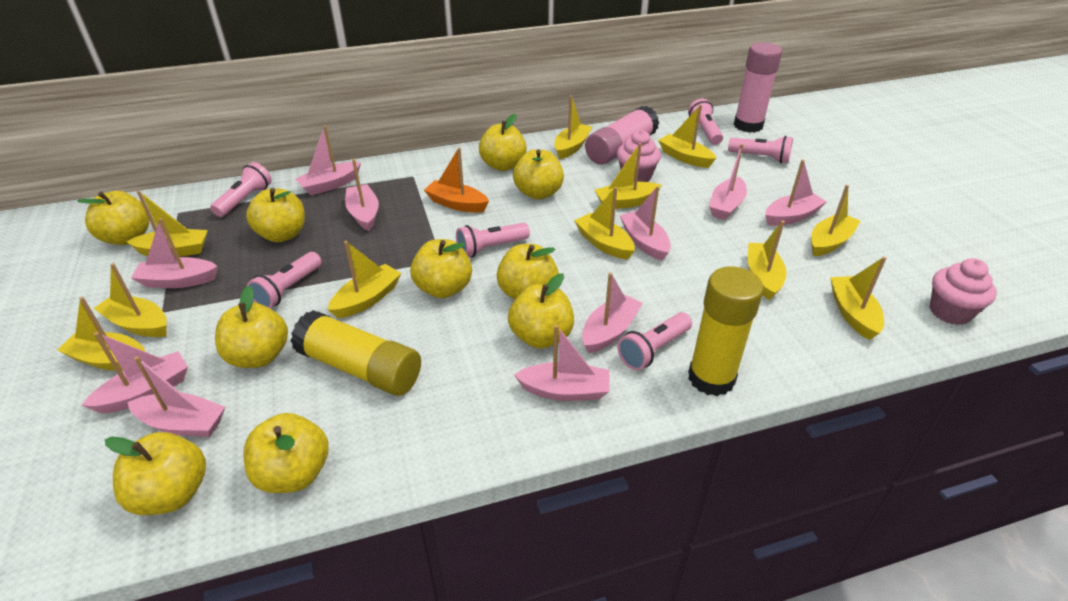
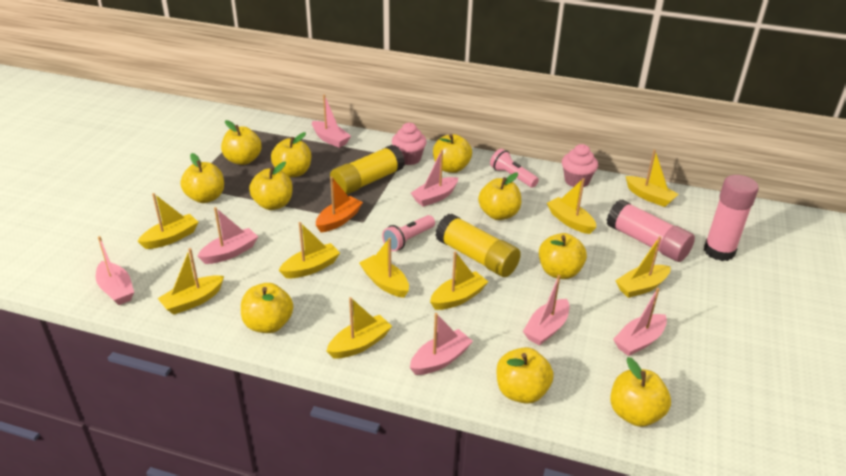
pink boat: [82,332,188,413] [127,356,225,437] [131,218,218,288] [295,126,361,195] [345,159,379,231] [514,325,610,401] [582,272,643,353] [620,186,671,261] [709,144,747,220] [765,159,827,226] = 10 -> [96,236,134,305] [197,207,258,264] [312,95,351,148] [410,313,473,375] [411,150,458,207] [523,275,569,345] [613,288,667,356] = 7
pink flashlight: [210,162,272,217] [247,252,322,308] [456,223,530,258] [617,312,692,370] [688,99,723,145] [728,136,793,163] = 6 -> [382,215,435,251] [490,149,539,188] = 2
yellow boat: [57,297,145,371] [93,263,167,337] [126,191,208,257] [328,241,402,318] [554,95,592,159] [574,187,635,260] [595,143,662,209] [658,105,716,168] [748,220,786,300] [811,185,861,256] [830,256,886,340] = 11 -> [137,193,198,249] [158,248,224,315] [279,222,340,278] [327,297,392,359] [359,238,409,298] [430,252,488,310] [547,178,596,234] [615,236,671,298] [626,150,679,207] = 9

